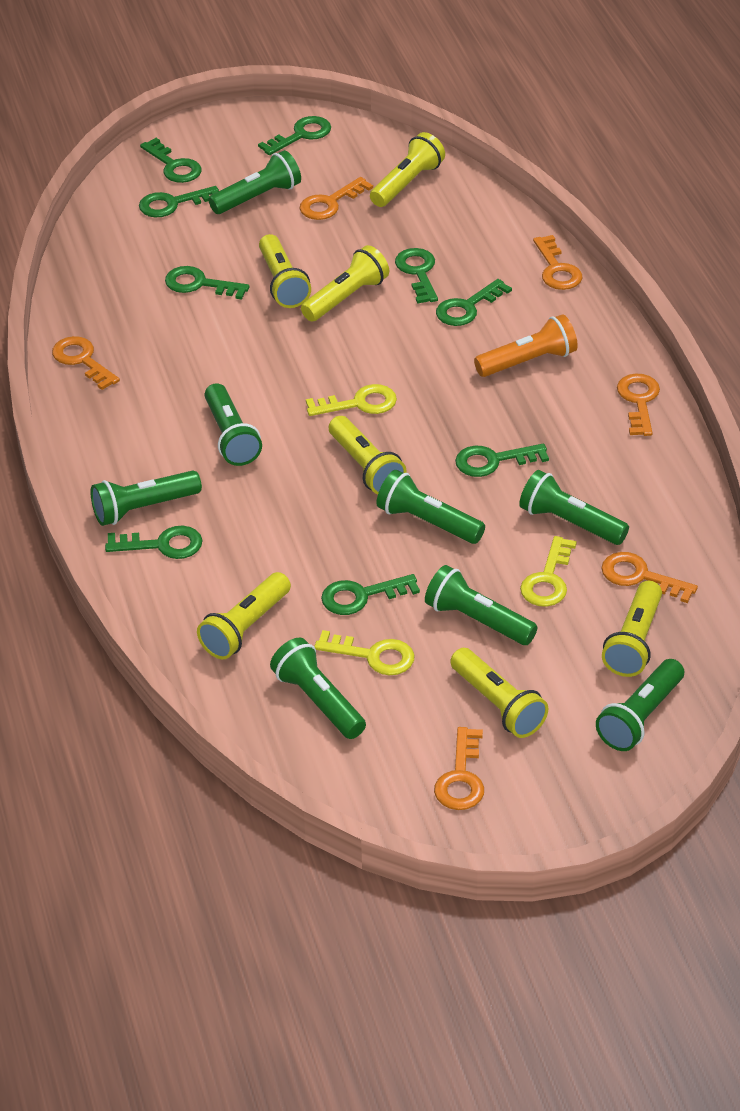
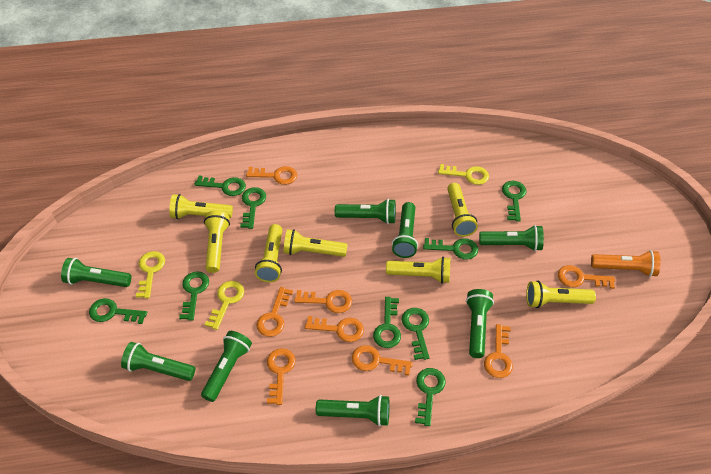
orange key: [52,336,120,390] [300,177,373,220] [434,727,484,810] [533,235,582,290] [601,552,698,603] [617,373,660,436] = 6 -> [246,166,297,185] [257,287,293,337] [267,348,295,405] [294,290,352,313] [305,316,364,342] [352,345,413,376] [484,324,513,378] [558,265,615,289] = 8

